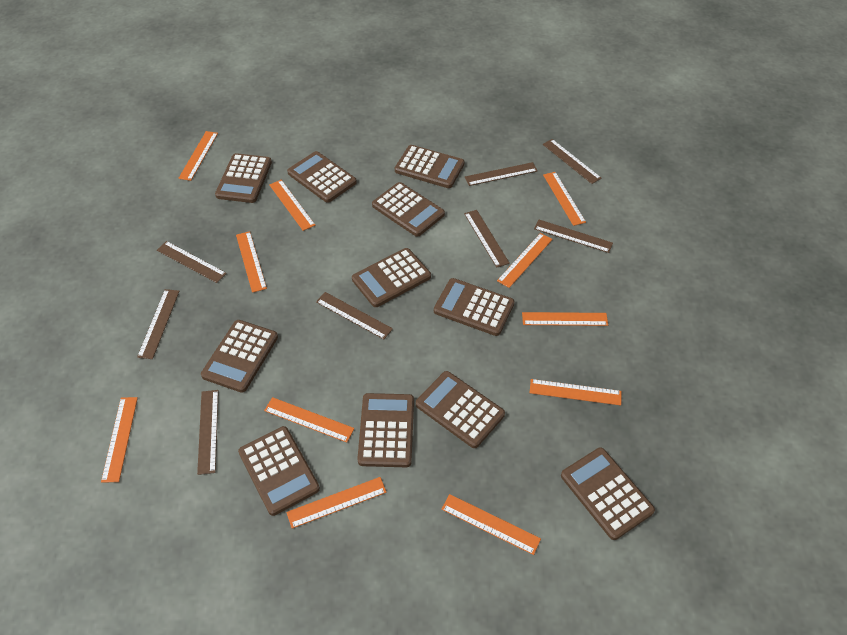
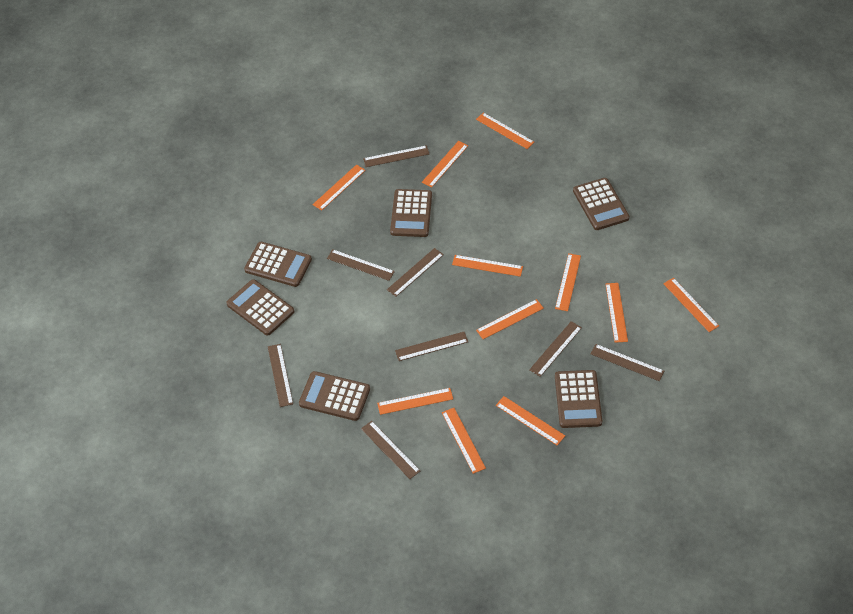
brown calculator: [201,320,278,393] [215,153,272,203] [238,426,320,516] [287,151,357,203] [352,248,431,307] [357,393,414,467] [372,182,445,237] [395,145,465,188] [416,371,505,448] [434,278,515,336] [561,448,655,540] = 11 -> [226,279,294,336] [244,242,312,287] [299,371,370,421] [390,189,432,237] [555,370,602,428] [573,178,629,230] = 6

